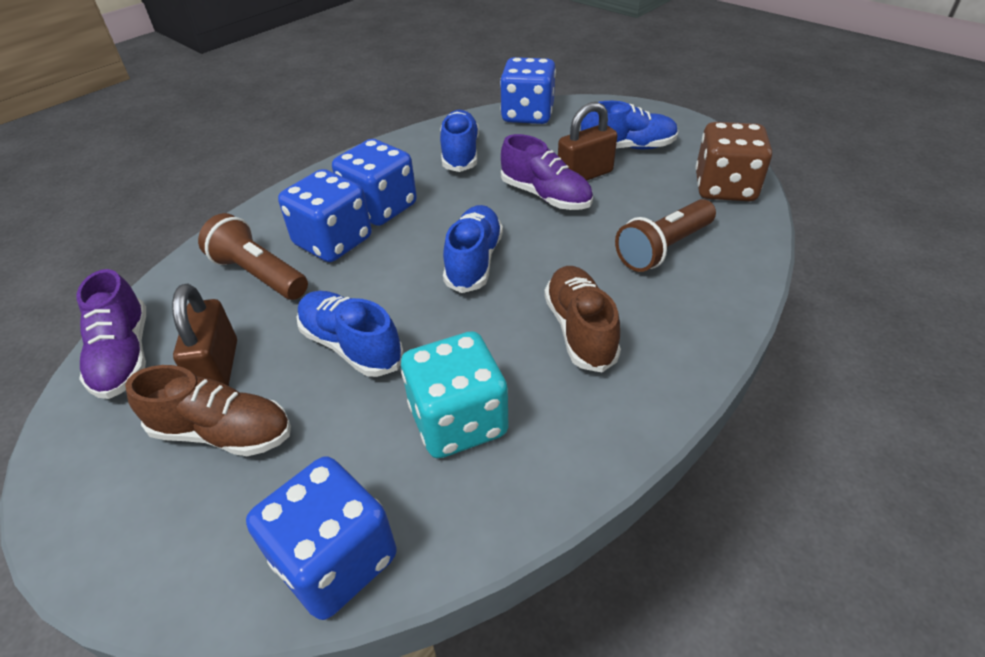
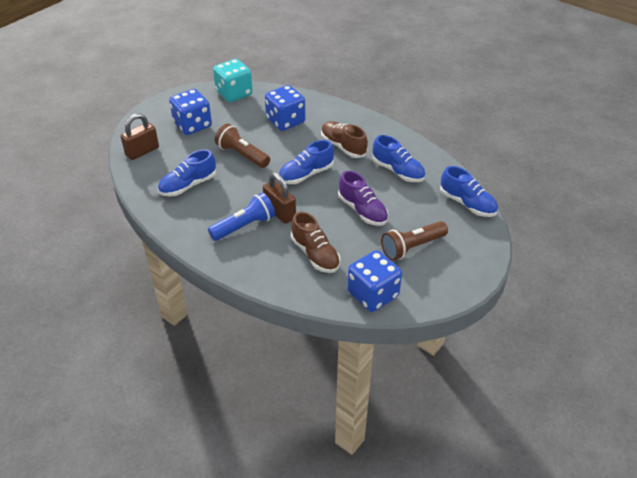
blue dice: [246,456,397,620] [278,169,372,262] [332,139,417,226] [500,57,556,124] = 4 -> [169,89,212,135] [265,85,305,131] [347,250,402,312] = 3
blue flashlight: none = 0 -> [208,192,275,241] = 1
brown dice: [695,122,772,201] = 1 -> none = 0
purple shoe: [77,269,146,399] [501,134,593,210] = 2 -> [338,171,388,226] = 1

